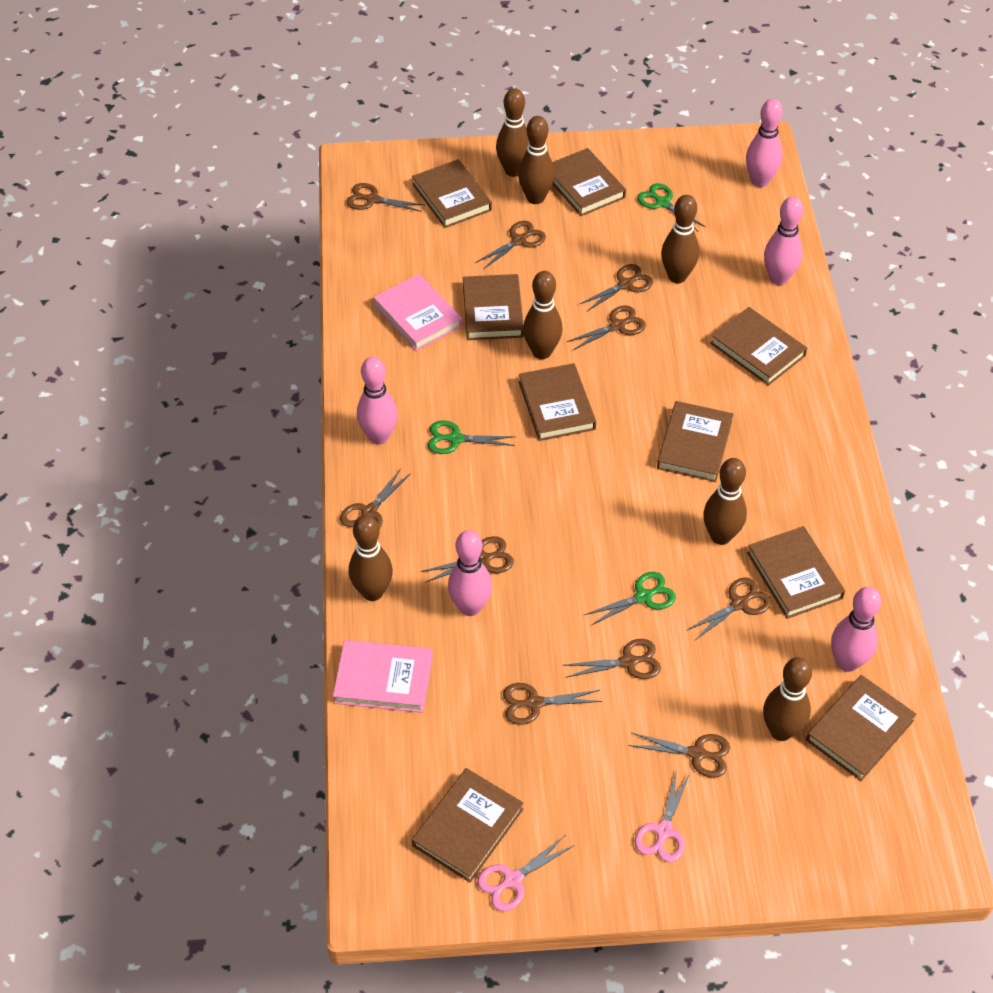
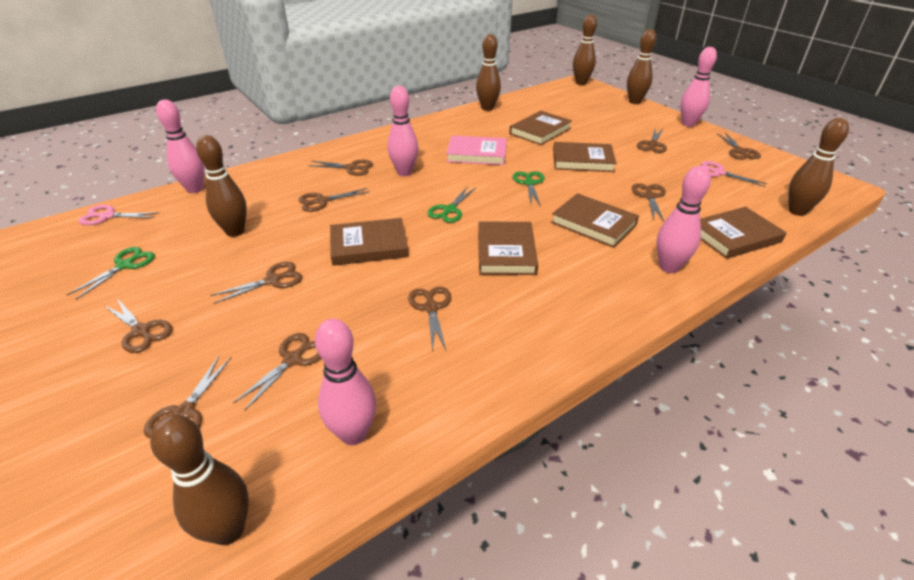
brown book: [412,159,492,228] [412,768,524,883] [463,274,524,340] [519,363,596,441] [552,148,626,216] [657,401,733,482] [710,307,807,386] [747,526,845,619] [806,675,917,781] = 9 -> [330,218,409,266] [478,221,538,275] [509,111,572,145] [551,193,639,248] [553,142,617,172] [700,207,787,259] = 6
brown bowling pin: [349,515,393,601] [496,88,529,177] [518,116,555,204] [523,271,562,359] [661,195,699,283] [703,458,747,545] [763,657,812,741] = 7 -> [150,414,249,545] [196,135,247,237] [476,34,501,111] [573,14,597,85] [627,29,656,104] [788,118,849,216] = 6
pink book: [333,640,433,713] [373,274,462,351] = 2 -> [446,135,507,165] = 1

